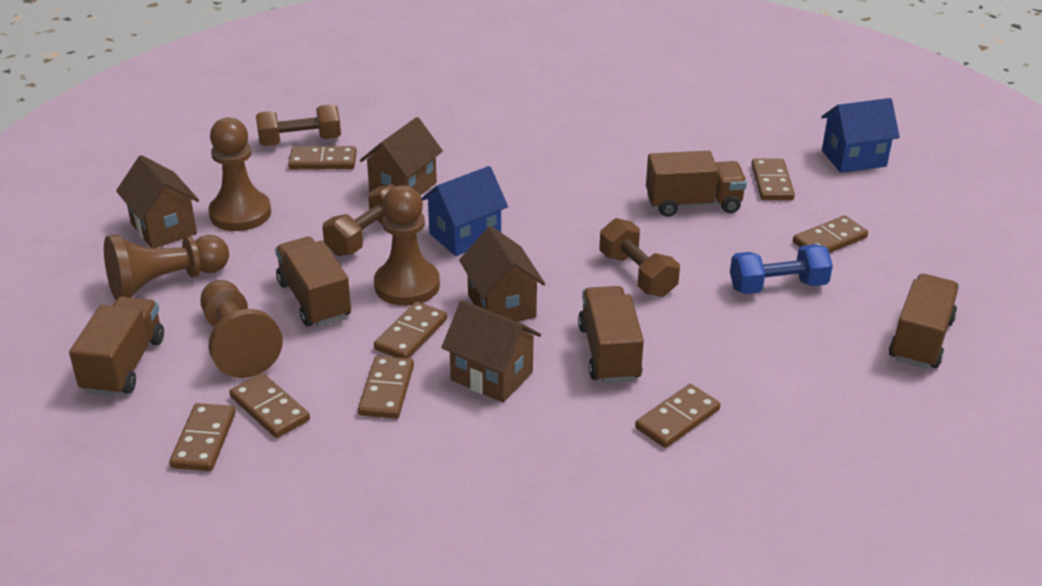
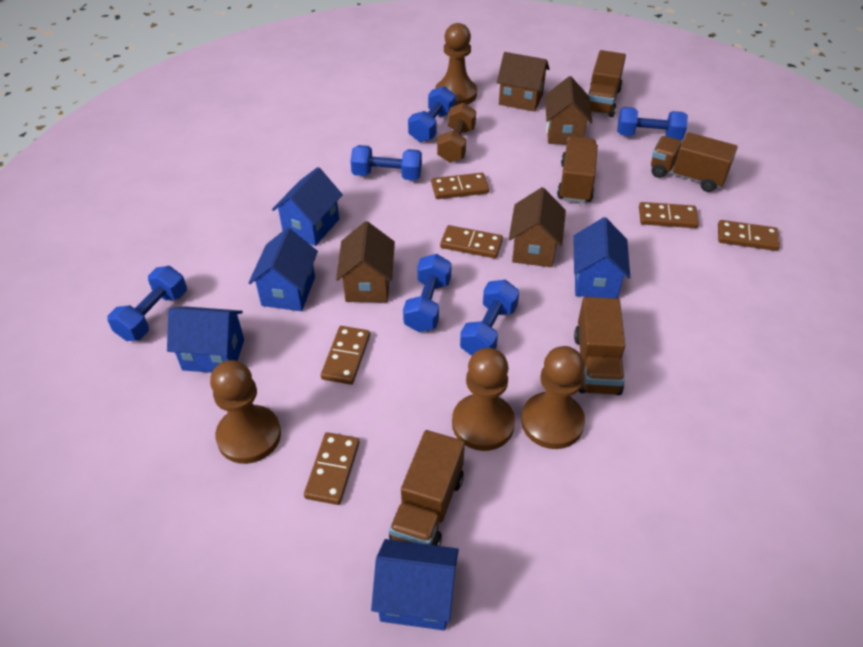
blue dumbbell: [730,244,833,294] = 1 -> [107,266,187,341] [351,145,422,180] [403,254,452,332] [408,86,456,142] [460,280,519,356] [617,107,688,140] = 6
blue house: [421,166,508,256] [821,98,900,173] = 2 -> [167,306,244,373] [248,228,318,311] [272,167,343,246] [371,539,459,631] [573,217,630,298] = 5
brown domino: [169,403,236,471] [230,373,310,438] [288,146,357,170] [358,356,414,419] [374,302,447,358] [635,384,720,448] [751,159,795,200] [793,215,868,253] = 8 -> [304,432,360,505] [321,326,370,385] [431,173,489,199] [440,225,503,258] [639,202,699,228] [718,220,780,251] = 6
brown dumbbell: [256,104,341,146] [322,184,395,256] [599,218,680,297] = 3 -> [437,103,476,163] = 1

